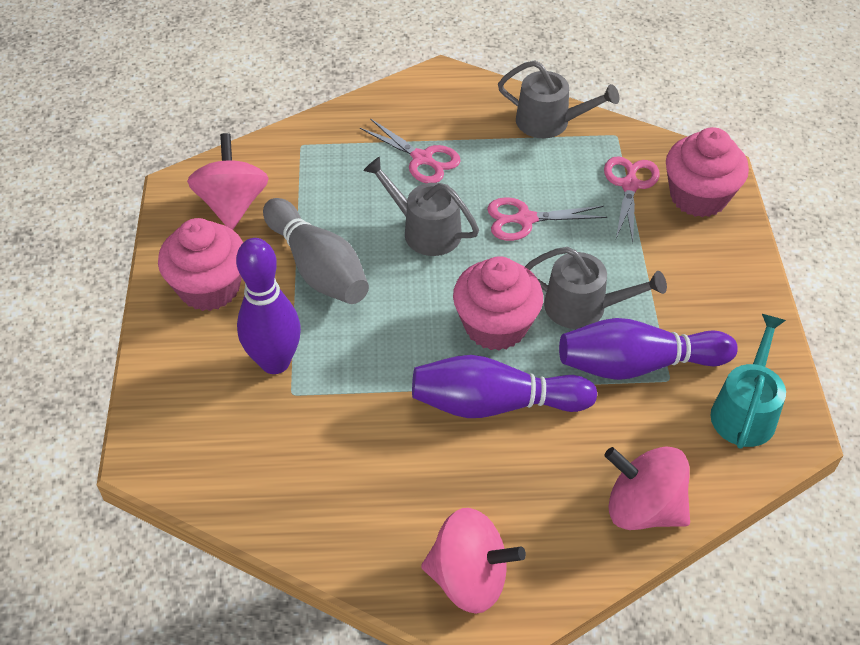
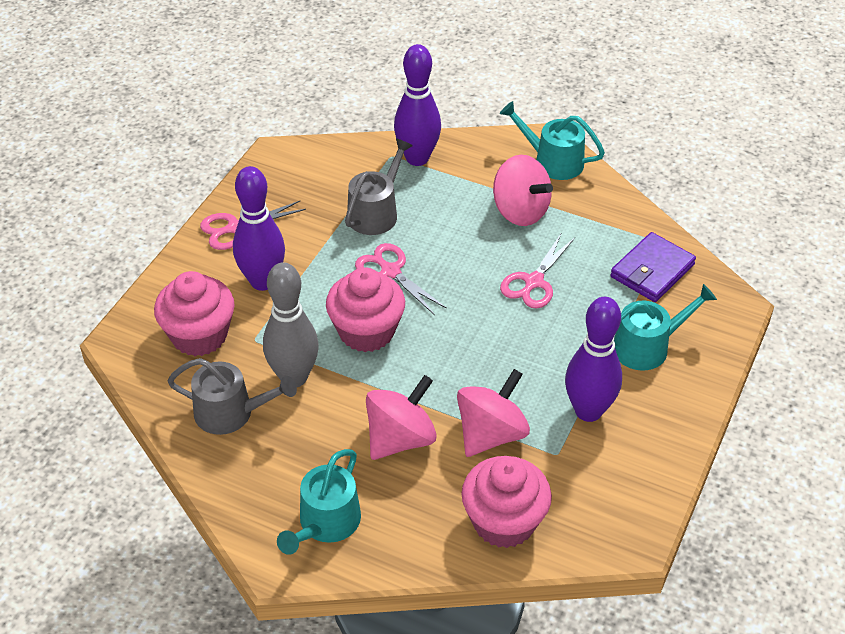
grey watering can: [363,157,479,256] [498,60,619,138] [525,247,667,329] = 3 -> [167,358,297,435] [345,138,413,235] = 2
purple wallet: none = 0 -> [610,232,696,302] = 1
turquoise watering can: [710,314,786,449] = 1 -> [277,449,361,555] [500,101,605,180] [614,284,717,371] = 3

